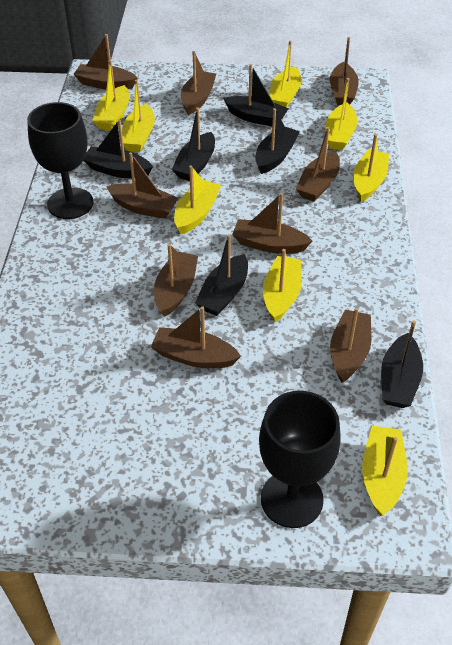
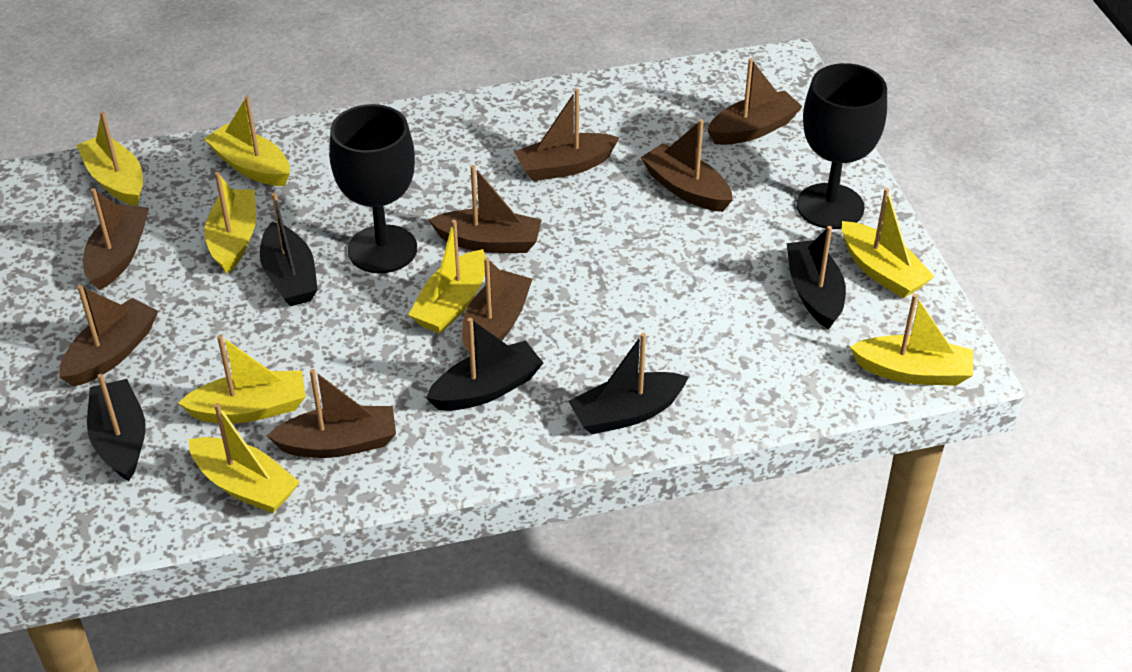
black boat: [83,119,153,178] [172,107,215,181] [195,234,248,316] [223,64,289,126] [255,108,300,174] [381,320,423,408] = 6 -> [87,374,146,481] [260,193,318,306] [426,318,543,411] [568,333,688,435] [787,226,846,329] = 5
brown boat: [73,34,137,90] [106,152,179,219] [151,306,241,368] [154,244,198,317] [181,51,216,115] [232,193,312,254] [296,127,340,202] [330,37,359,105] [330,307,371,383] = 9 -> [59,285,158,387] [83,188,149,290] [267,369,396,458] [428,165,542,253] [462,257,533,354] [514,89,620,181] [641,119,733,212] [707,58,803,145] = 8

